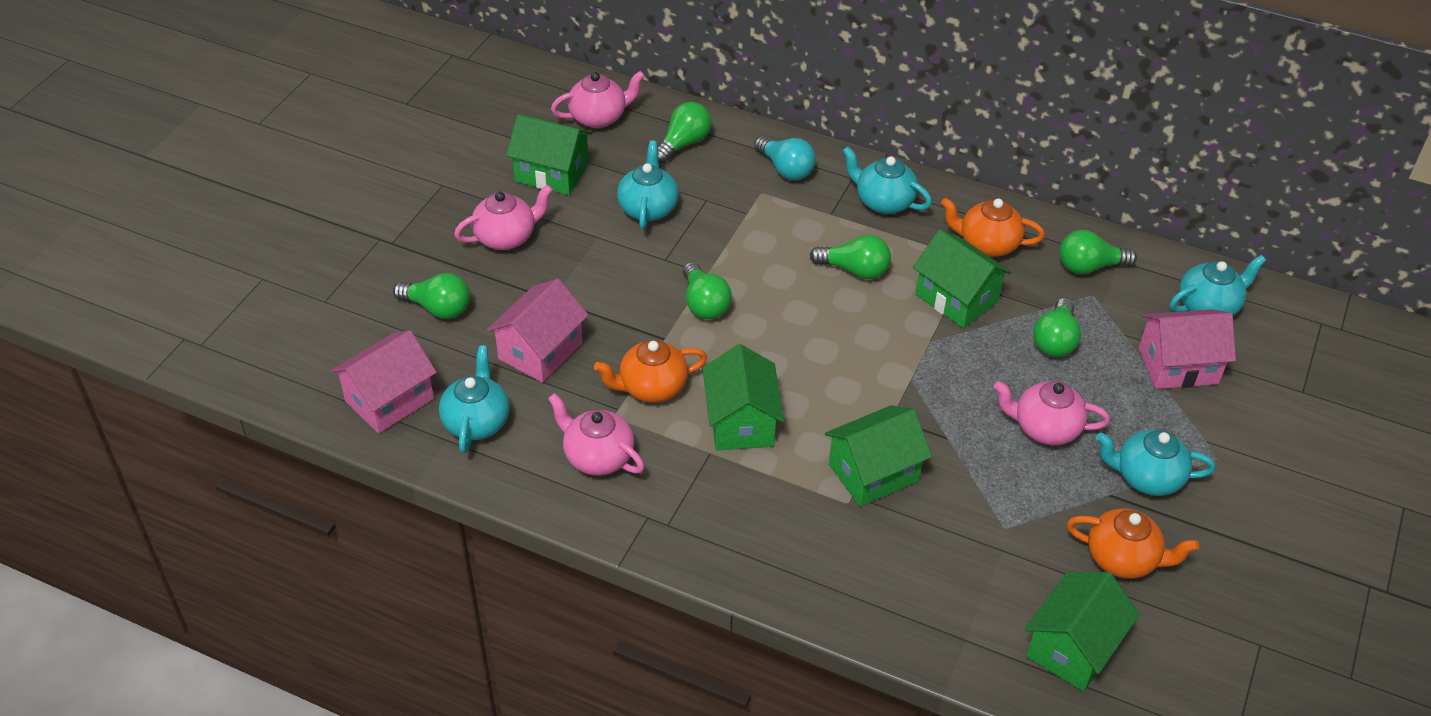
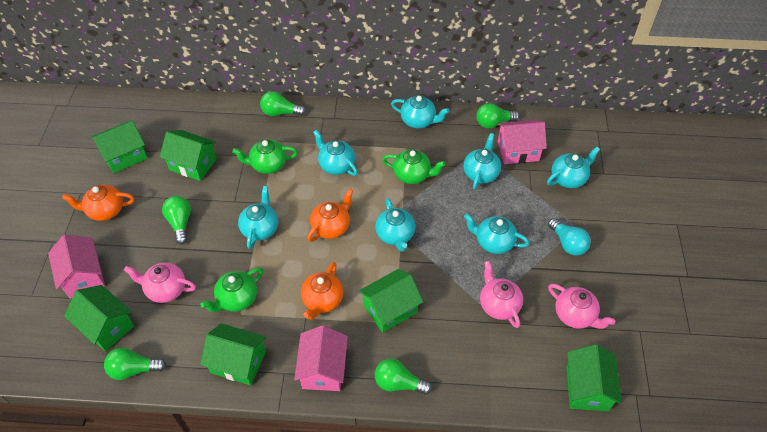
green house: [506,114,593,195] [702,344,784,450] [825,405,932,507] [913,229,1012,328] [1025,572,1140,692] = 5 -> [64,285,134,351] [92,121,148,173] [160,130,217,181] [200,323,266,385] [359,269,423,333] [566,344,622,411] = 6
green light bulb: [393,273,470,319] [657,102,711,163] [683,262,732,319] [810,235,891,279] [1033,298,1081,357] [1059,230,1137,274] = 6 -> [104,348,166,380] [162,196,191,244] [260,91,306,116] [375,359,432,394] [476,103,519,128] = 5
green teapot: none = 0 -> [200,267,263,312] [232,139,298,174] [382,149,446,184] = 3
pink teapot: [454,185,553,250] [548,393,645,476] [551,71,645,128] [994,381,1110,445] = 4 -> [124,263,196,303] [480,261,523,328] [548,284,615,329] = 3
turquoise teapot: [439,345,510,453] [617,141,679,229] [843,146,932,214] [1096,430,1215,496] [1170,255,1266,316] = 5 -> [238,186,278,249] [313,130,358,176] [375,198,415,252] [391,96,449,129] [463,133,501,189] [464,214,529,254] [547,147,600,188] = 7

